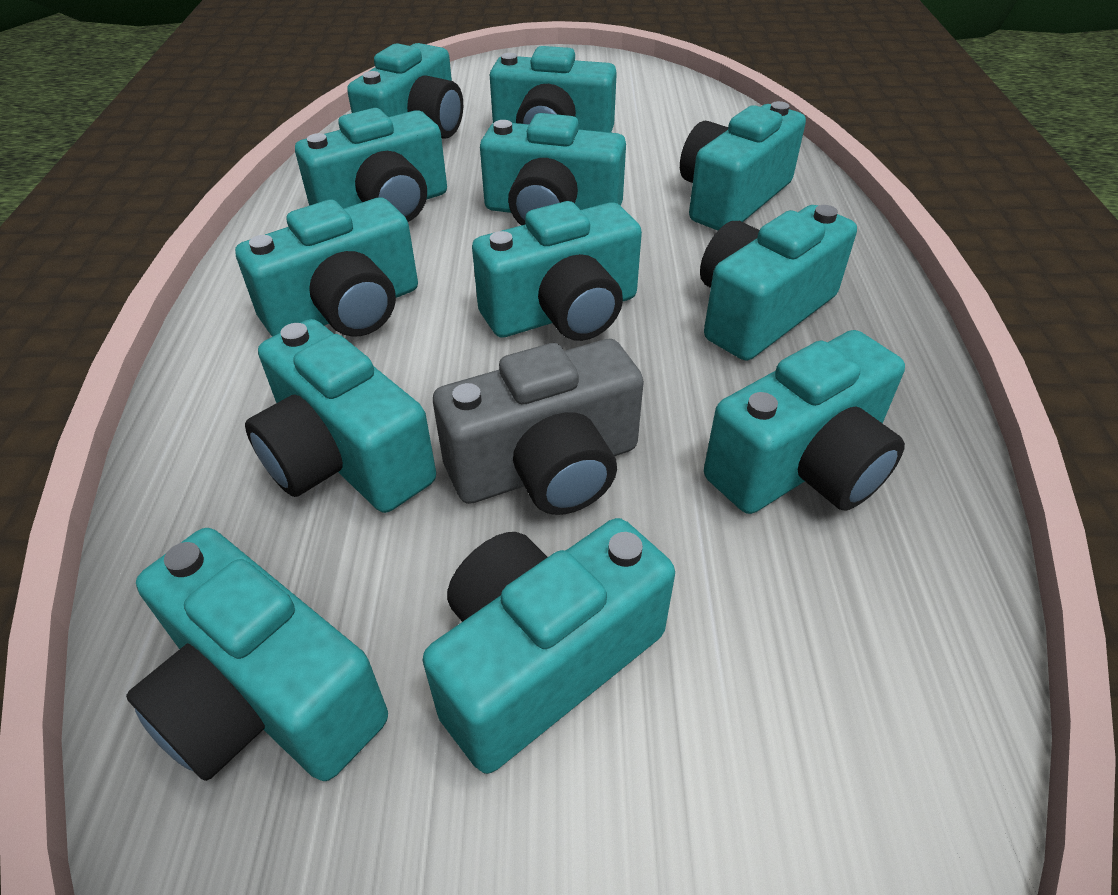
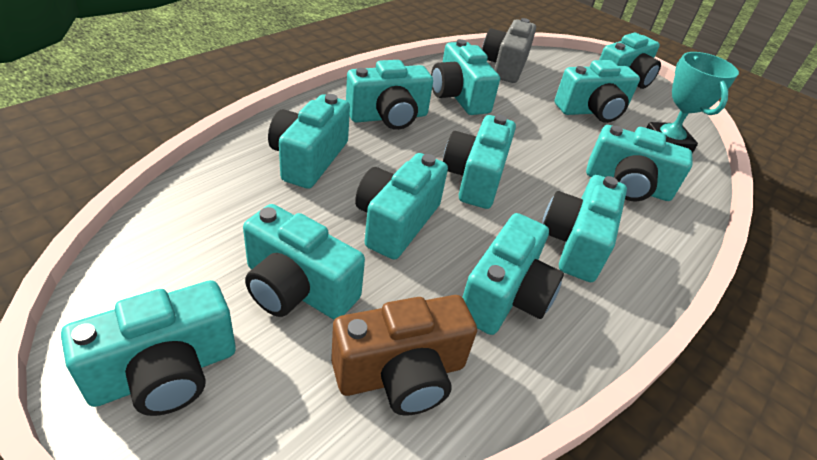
brown camera: none = 0 -> [331,295,477,416] = 1
turquoise trophy: none = 0 -> [646,52,739,153] = 1

